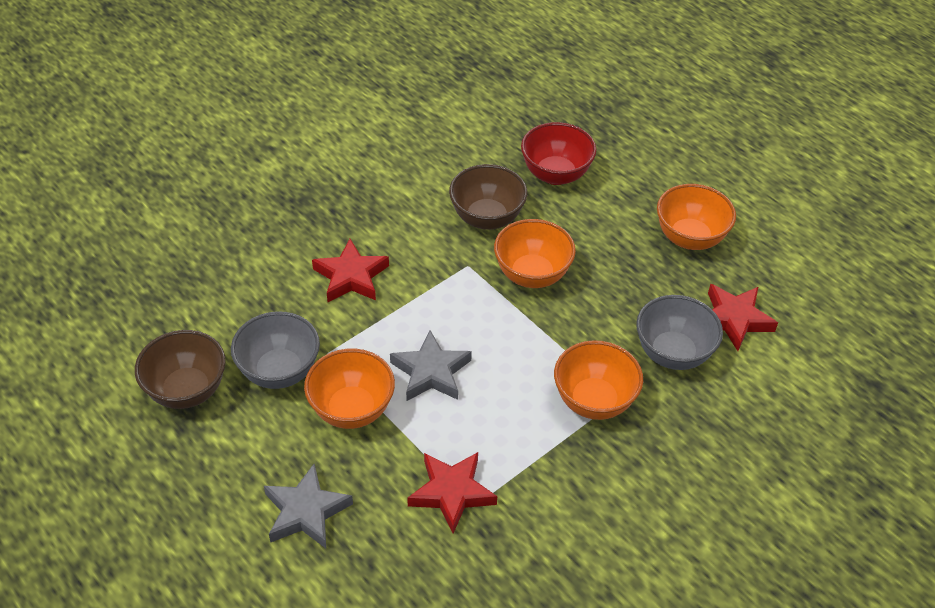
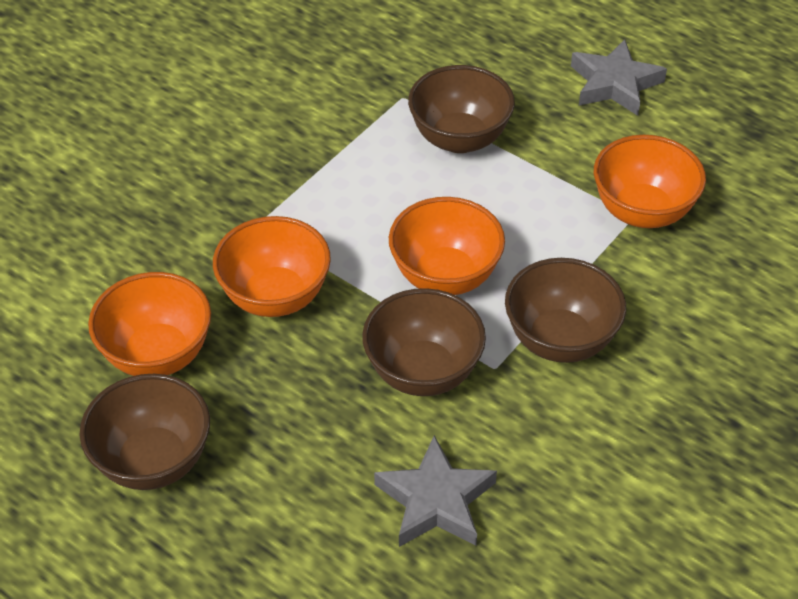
brown bowl: [135,330,226,409] [449,164,527,230] = 2 -> [80,374,210,490] [362,288,486,396] [408,65,515,153] [505,258,626,363] = 4
grey bowl: [231,311,320,389] [636,295,723,370] = 2 -> none = 0
red bowl: [521,122,597,185] = 1 -> none = 0
red star: [312,239,389,302] [407,452,497,533] [708,284,778,351] = 3 -> none = 0

